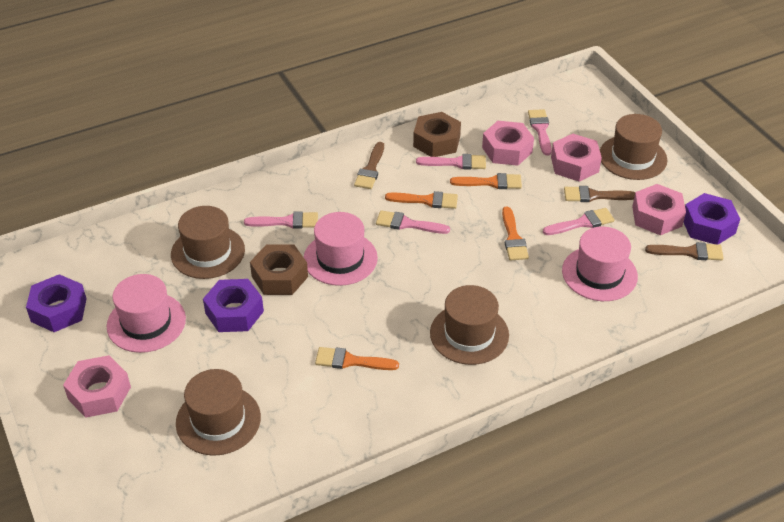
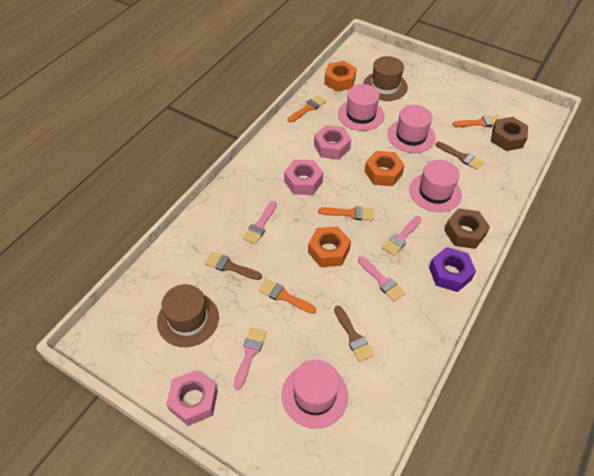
brown hat: [171,206,245,279] [176,369,261,456] [430,285,509,365] [600,114,667,180] = 4 -> [157,284,219,347] [363,56,408,101] = 2
orange nut: none = 0 -> [308,227,351,267] [324,61,357,92] [364,151,405,186] = 3
pink brush: [244,211,318,229] [376,210,450,234] [416,154,486,170] [528,109,552,156] [543,208,615,235] = 5 -> [234,327,267,390] [243,201,277,244] [358,256,405,302] [382,216,421,256] = 4
pink hat: [107,274,186,353] [304,212,378,286] [562,227,638,301] = 3 -> [282,360,348,429] [338,84,384,131] [387,105,436,153] [409,160,462,212] = 4
pink nut: [63,355,131,418] [482,121,534,166] [551,134,602,182] [632,184,686,235] = 4 -> [166,370,218,426] [284,160,323,195] [314,125,351,160] = 3
purple nut: [26,274,87,332] [203,279,264,332] [684,193,740,244] = 3 -> [429,247,476,292] = 1

